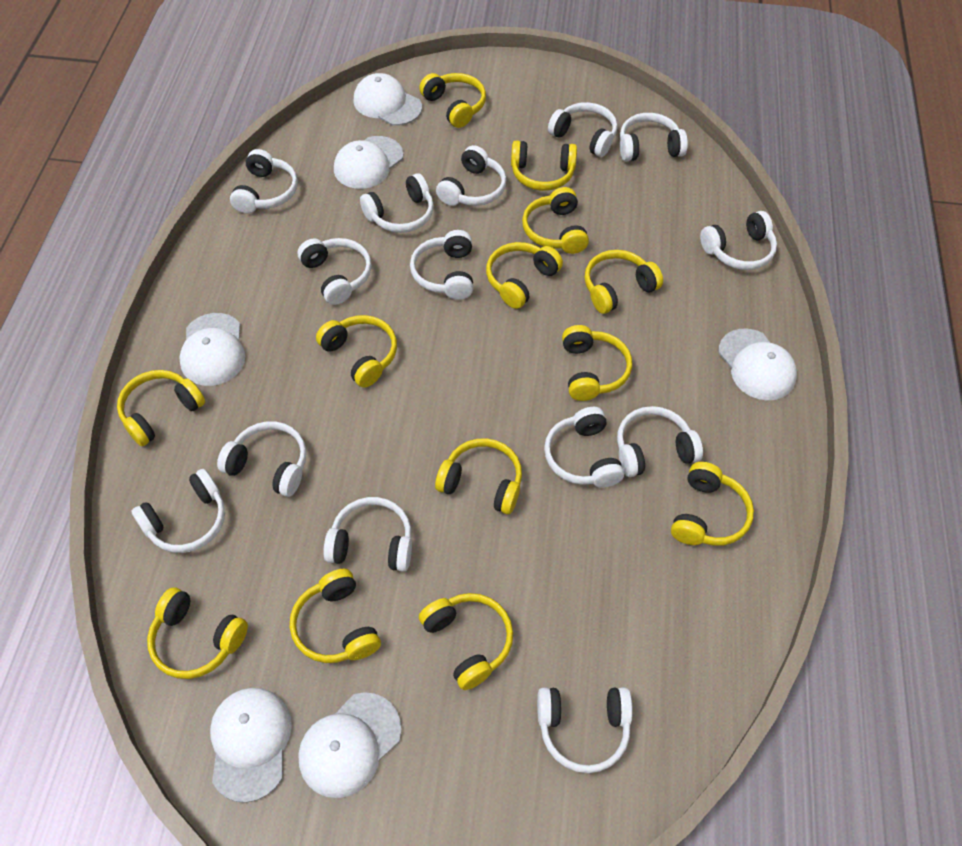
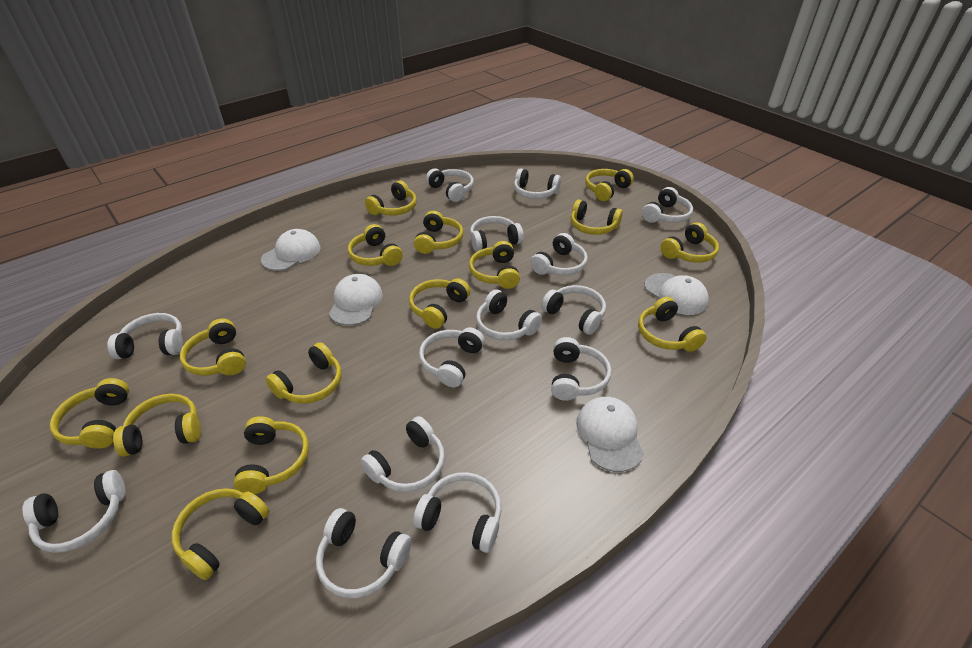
white cap: [179,313,245,386] [210,688,292,803] [298,692,402,798] [334,136,403,189] [353,73,422,126] [718,329,797,400] = 6 -> [261,229,320,271] [329,274,383,326] [576,397,644,472] [644,273,709,315] = 4
yellow headphones: [117,370,205,446] [147,587,248,679] [290,569,381,663] [316,315,397,388] [419,73,486,128] [419,593,513,690] [435,438,522,514] [486,242,563,309] [511,140,577,191] [522,187,589,254] [562,325,632,401] [585,250,663,314] [671,462,754,546] = 13 -> [50,378,129,449] [113,394,201,457] [171,488,269,580] [180,319,246,376] [233,416,309,494] [266,342,342,404] [348,224,403,266] [365,180,417,215] [409,278,470,329] [414,211,463,254] [469,241,520,289] [571,200,623,235] [585,169,634,201] [638,297,707,352] [661,222,719,263] = 15

